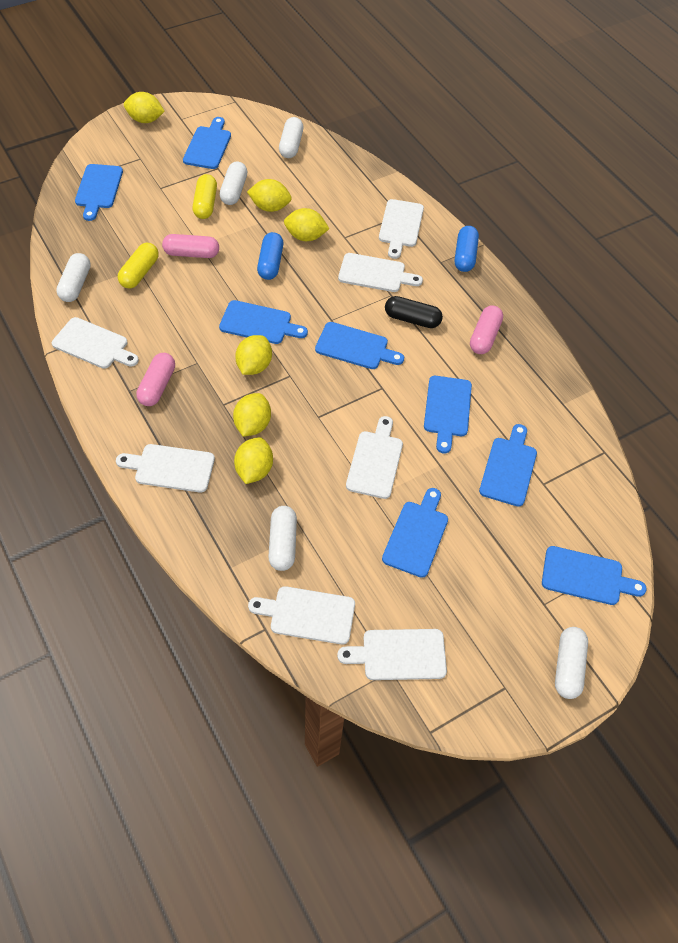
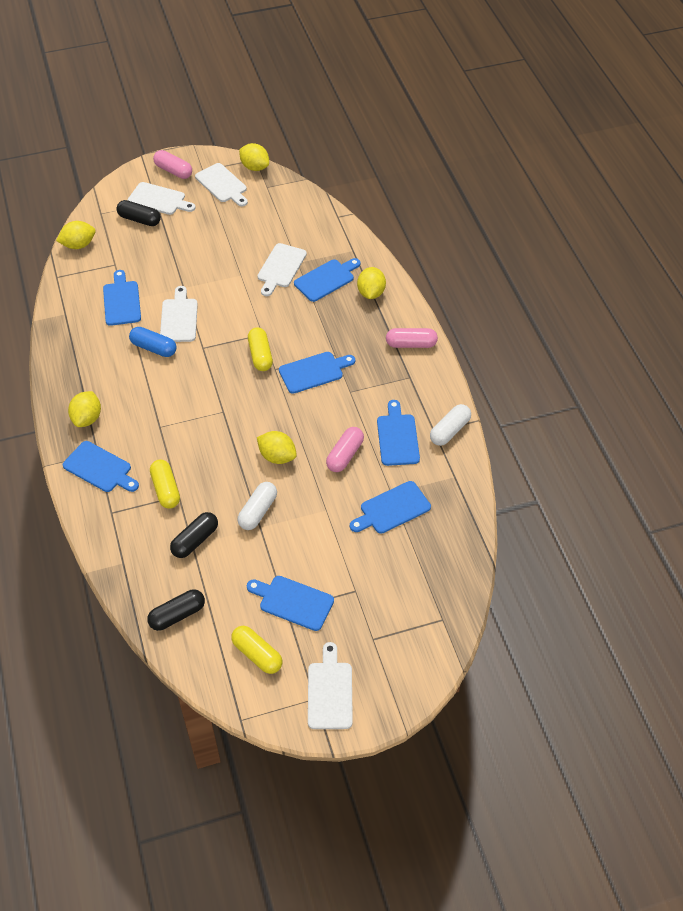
black capsule: [385,296,443,328] = 1 -> [117,200,161,226] [147,589,205,631] [170,512,218,558] = 3
blue capsule: [257,232,283,280] [455,226,479,272] = 2 -> [129,327,177,357] = 1
blue cutting board: [75,164,123,221] [183,117,231,169] [219,300,308,344] [315,322,404,369] [382,488,448,578] [424,376,472,453] [479,424,537,507] [542,546,647,605] = 8 -> [63,441,139,492] [103,270,141,326] [247,576,334,631] [279,352,355,394] [294,258,360,302] [350,481,431,534] [377,400,420,466] = 7
white capsule: [56,253,91,302] [220,162,248,205] [268,506,297,571] [279,117,304,158] [555,627,588,699] = 5 -> [237,482,277,530] [430,404,471,446] = 2
white cutting board: [52,317,139,369] [116,444,215,492] [248,586,355,645] [337,629,447,680] [338,253,423,292] [346,416,403,499] [379,199,424,259] = 7 -> [128,182,196,215] [160,286,198,342] [195,163,248,207] [257,243,307,296] [308,642,353,729] = 5
yellow capsule: [118,243,159,288] [193,174,217,219] = 2 -> [150,459,180,509] [231,626,282,674] [248,328,273,371] = 3
yellow lemon: [124,92,165,123] [233,393,271,437] [234,437,273,484] [235,335,272,375] [247,179,292,212] [284,208,329,241] = 6 -> [56,221,95,249] [68,391,101,427] [239,143,269,171] [257,431,297,464] [357,267,386,299] = 5

